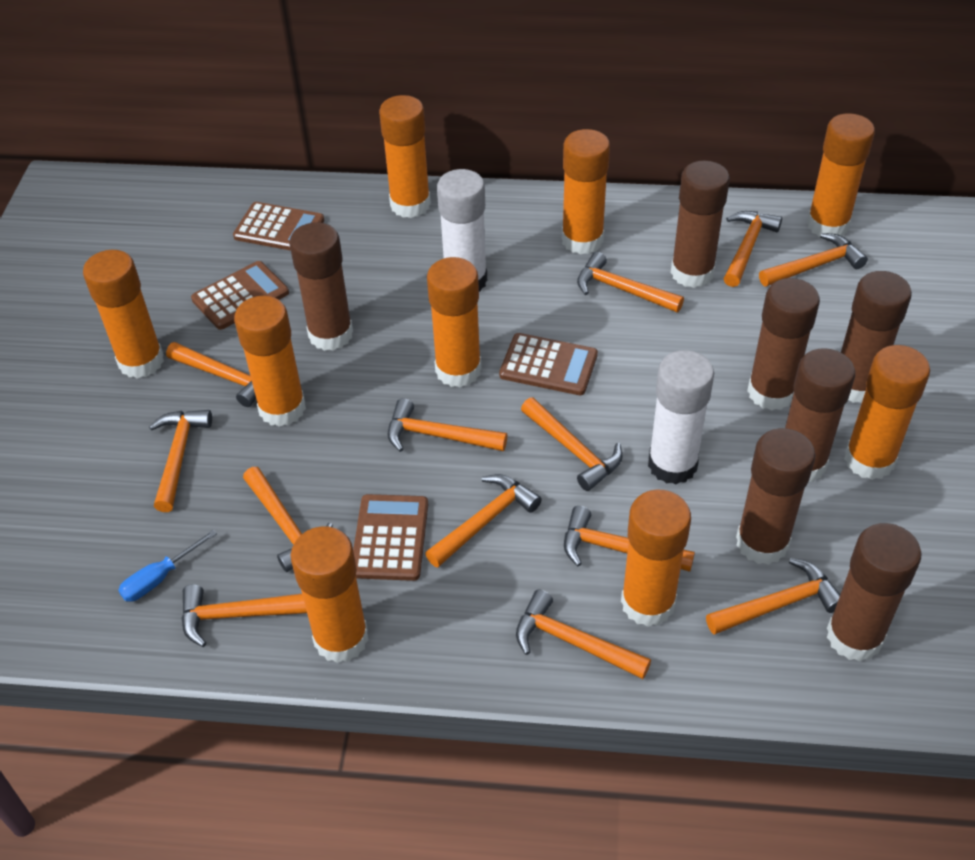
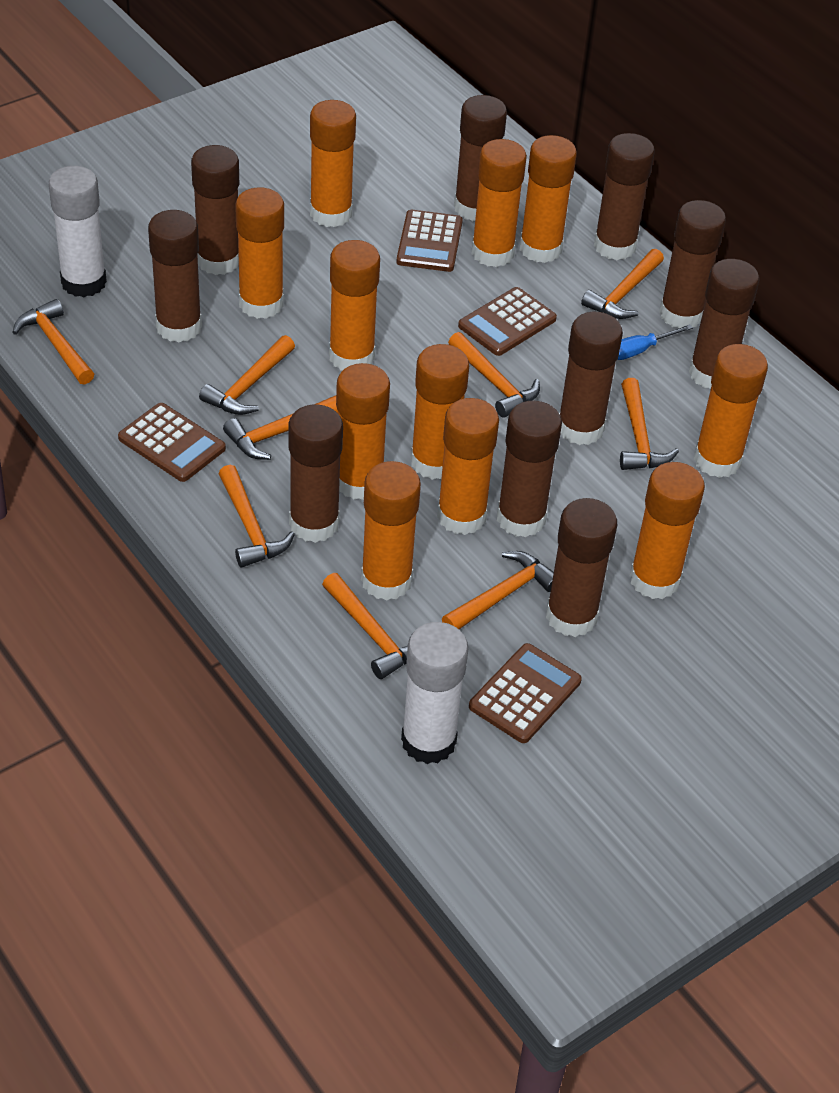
brown glue stick: [289,222,353,351] [671,161,730,288] [736,428,816,565] [747,278,820,410] [785,348,855,482] [827,523,921,662] [841,271,912,403] = 7 -> [148,210,202,342] [191,145,239,275] [288,405,343,543] [454,95,507,221] [497,401,562,537] [546,498,617,637] [559,312,623,445] [594,133,655,260] [659,200,726,328] [689,259,759,389] = 10
orange glue stick: [83,250,164,379] [234,296,306,427] [291,526,368,663] [379,95,431,218] [427,257,481,388] [562,129,610,255] [621,489,691,627] [807,113,875,237] [844,345,930,480] = 9 -> [235,187,284,319] [310,100,356,227] [329,240,380,371] [336,363,390,500] [361,461,421,601] [411,344,469,480] [437,398,499,535] [472,139,527,267] [520,135,577,263] [630,462,705,599] [694,344,768,478] = 11
orange hammer: [149,410,212,512] [166,342,256,407] [181,585,307,647] [243,467,333,572] [388,398,507,452] [425,474,542,568] [516,590,651,679] [521,398,622,491] [564,506,695,572] [577,252,684,312] [706,558,840,635] [724,211,782,287] [759,233,868,287] = 13 -> [12,299,94,385] [199,335,295,415] [219,465,295,568] [223,395,338,460] [322,573,408,679] [442,551,554,629] [448,332,540,418] [581,249,664,319] [620,378,679,470] = 9

